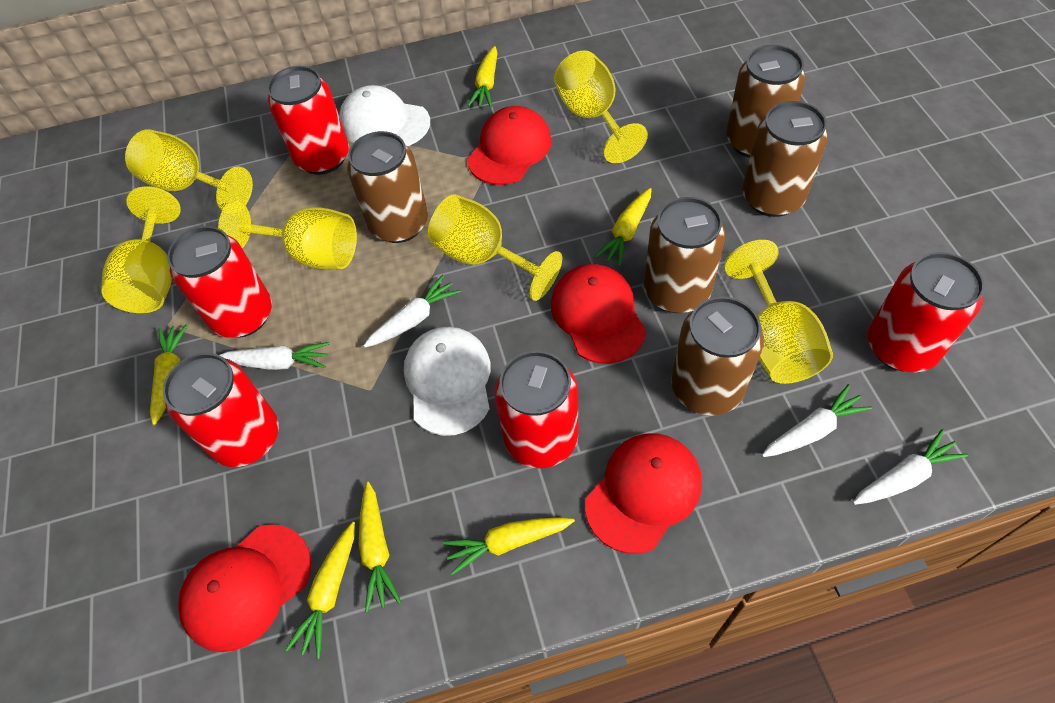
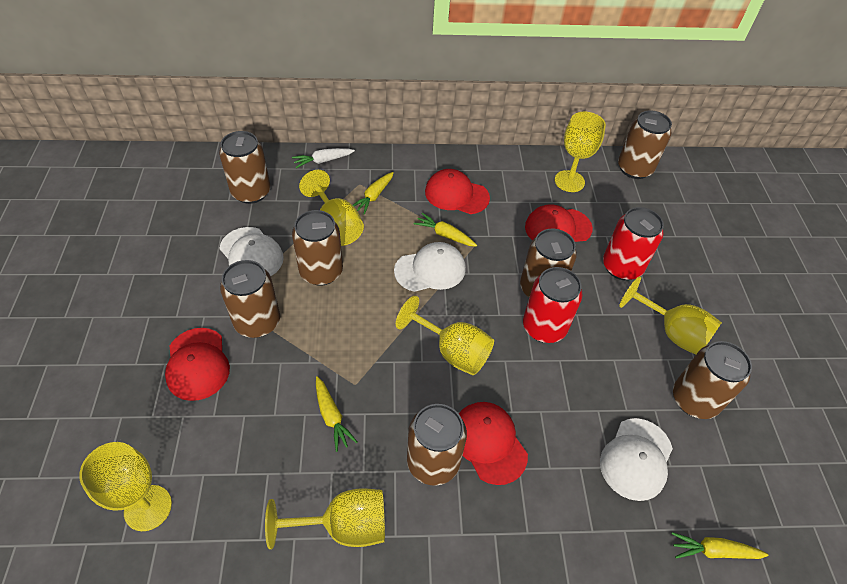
brown can: [347,131,428,243] [644,197,725,313] [671,297,764,416] [726,45,805,158] [742,101,828,217] = 5 -> [219,131,271,204] [220,260,280,338] [292,210,343,286] [407,404,467,486] [520,229,577,298] [618,110,672,179] [673,341,752,419] = 7
red can: [163,353,279,467] [167,226,272,338] [267,66,349,175] [495,351,578,468] [868,252,985,372] = 5 -> [523,267,582,343] [603,207,664,280] = 2
white cap: [339,85,430,146] [404,327,491,436] = 2 -> [219,227,284,276] [394,242,466,292] [600,418,673,501] = 3
white carrot: [219,342,329,370] [363,275,461,348] [762,384,872,457] [853,429,968,505] = 4 -> [292,148,355,168] = 1
yellow carrot: [150,325,188,425] [285,522,355,659] [359,482,401,612] [443,517,575,575] [468,46,498,108] [594,188,652,266] = 6 -> [316,376,357,452] [353,172,394,215] [414,213,477,247] [672,532,769,559] = 4

